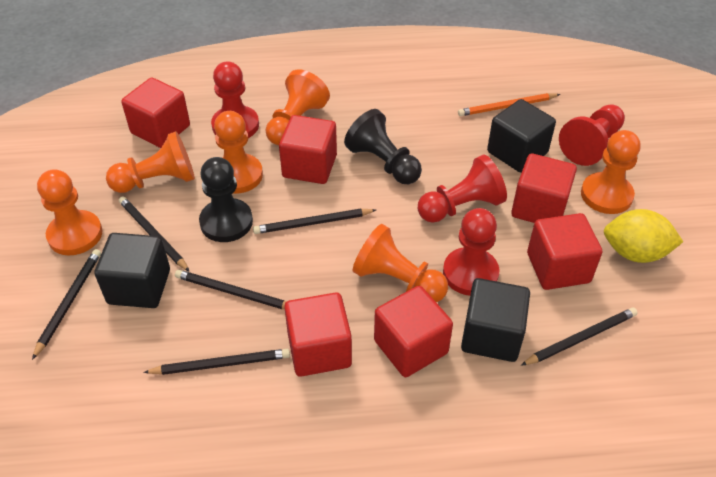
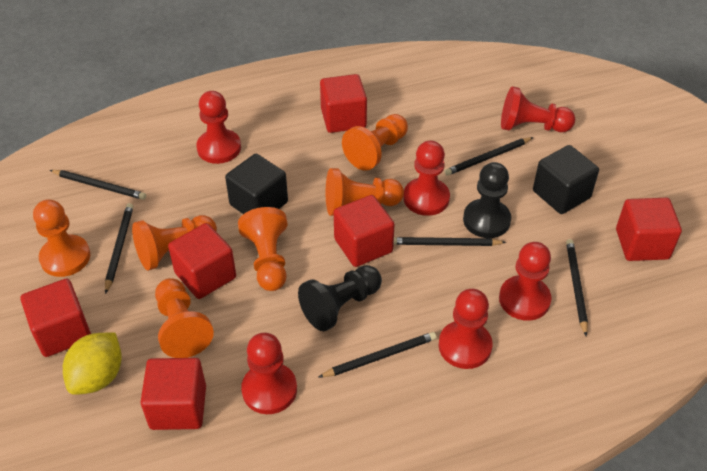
black cube: [94,233,170,308] [461,278,530,362] [487,99,556,172] = 3 -> [225,154,288,214] [533,145,599,214] = 2
orange pencil: [458,93,560,116] = 1 -> none = 0
red pawn: [211,61,259,138] [418,154,507,223] [443,208,500,296] [559,105,625,166] = 4 -> [196,91,241,164] [241,333,297,414] [403,140,450,216] [439,289,493,369] [499,242,552,321] [501,86,575,132] = 6

